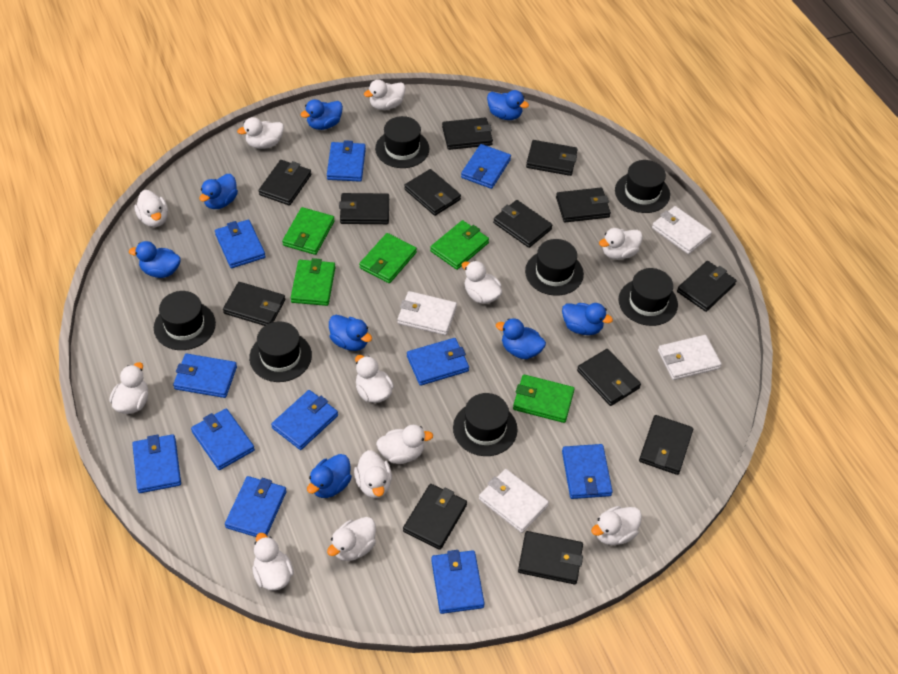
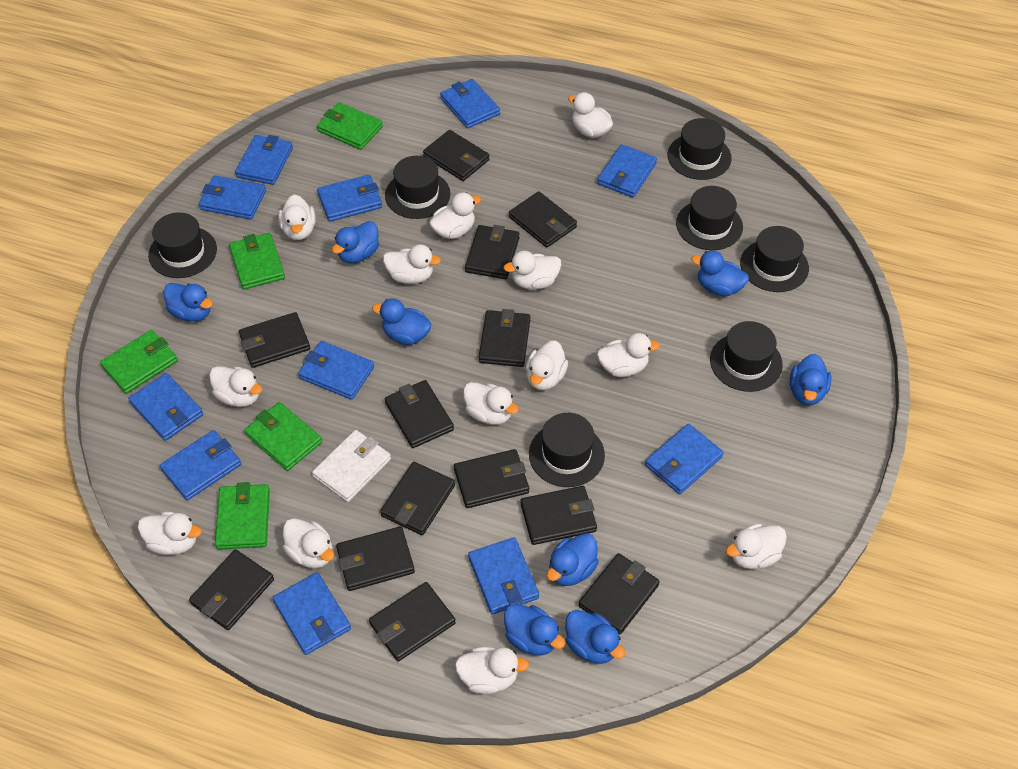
white duck: [110,362,148,414] [134,190,168,227] [237,117,284,149] [252,533,294,591] [327,517,376,561] [354,450,392,498] [355,355,394,403] [364,80,406,110] [376,425,433,464] [462,261,502,304] [591,506,642,545] [599,228,643,260] = 12 -> [138,512,202,555] [209,366,262,407] [278,195,316,240] [283,518,334,568] [383,244,441,284] [429,192,481,239] [455,647,529,694] [463,382,519,425] [504,251,561,290] [526,341,568,390] [568,92,613,138] [597,333,660,377] [726,524,787,569] = 13
white wallet: [397,291,457,335] [479,469,549,533] [652,206,712,254] [658,335,722,380] = 4 -> [312,430,391,502] = 1

